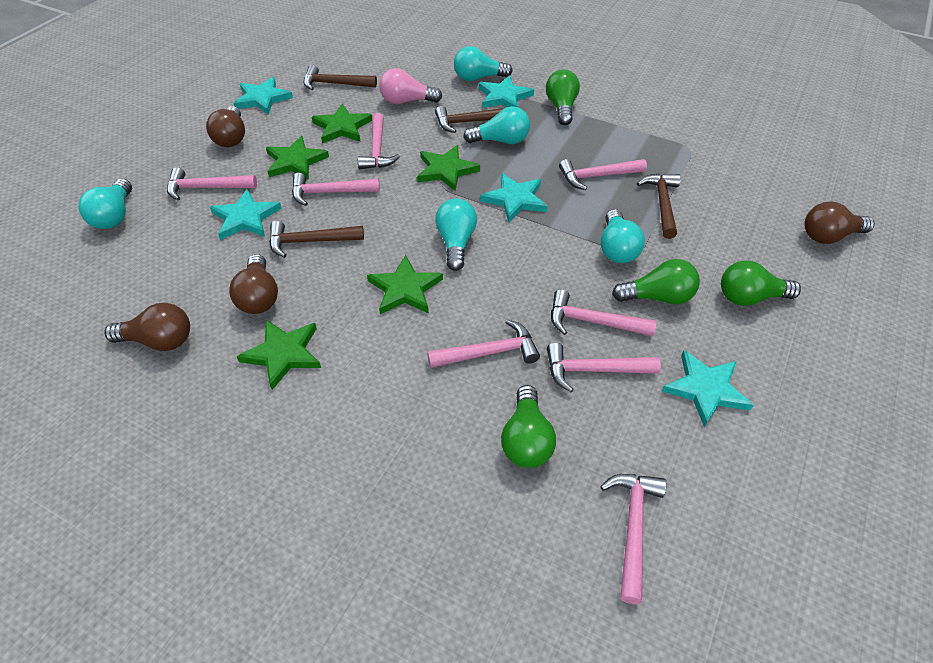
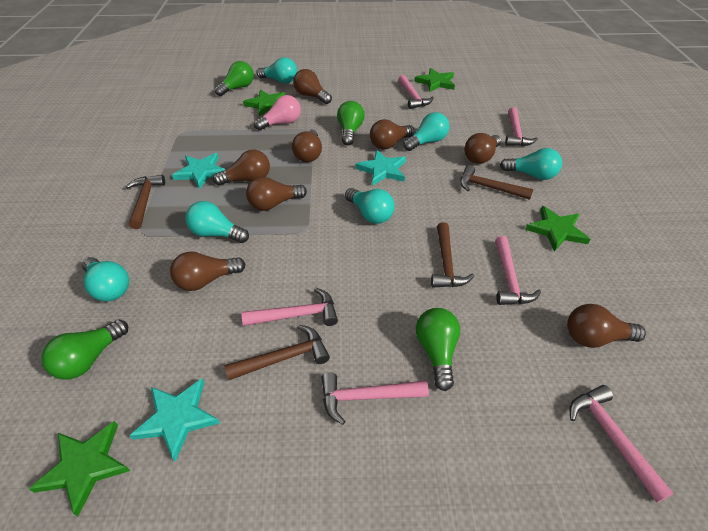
brown light bulb: [105,303,190,351] [206,106,245,147] [229,254,278,314] [804,202,875,244] = 4 -> [170,251,246,291] [213,150,270,186] [246,177,307,211] [292,129,322,162] [293,69,332,104] [370,119,414,150] [464,133,501,164] [567,304,646,348] = 8
green star: [237,320,321,390] [266,136,329,180] [312,104,372,143] [367,255,443,314] [417,145,480,191] = 5 -> [29,421,130,517] [243,90,286,117] [414,68,455,92] [525,206,590,252] = 4
pink hammer: [167,167,257,201] [292,173,380,206] [358,113,400,169] [427,320,540,368] [547,343,661,392] [551,289,657,336] [559,159,647,190] [600,474,666,604] = 8 -> [242,288,338,326] [321,373,429,425] [398,75,434,109] [495,236,541,305] [505,107,538,146] [570,385,674,503] = 6
turquoise light bulb: [78,179,132,229] [435,198,477,271] [454,46,513,81] [463,106,530,144] [601,209,645,263] = 5 -> [82,257,129,301] [185,201,249,243] [256,57,297,84] [345,188,395,224] [404,112,449,151] [500,148,562,180] = 6
turquoise star: [210,189,282,240] [233,77,293,114] [478,75,534,108] [480,173,548,223] [662,350,754,427] = 5 -> [129,379,220,461] [172,153,225,189] [356,150,406,186] = 3

